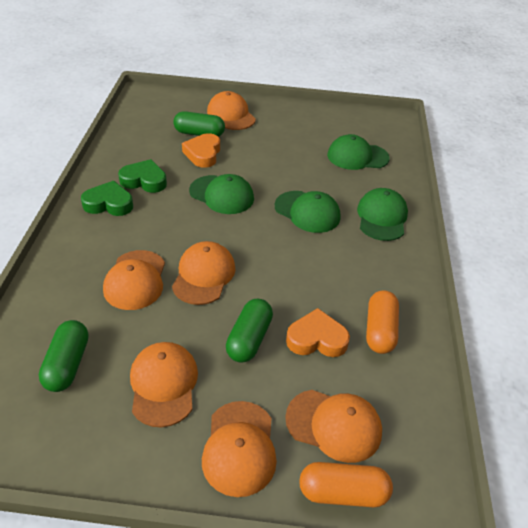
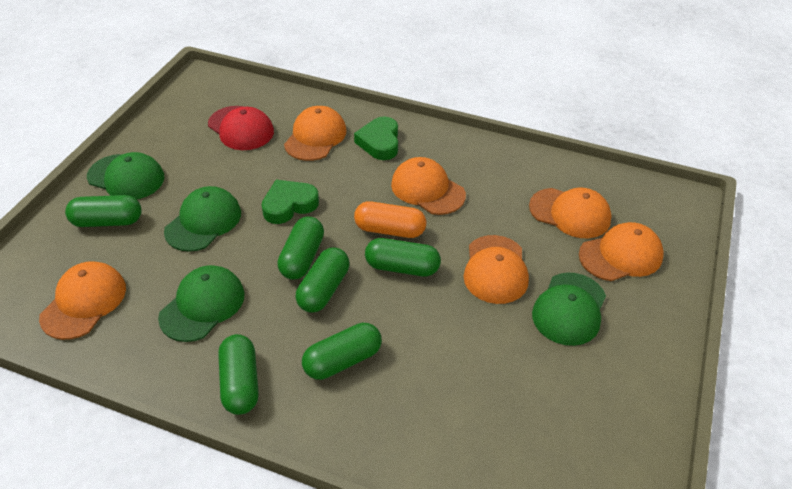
green capsule: [39,320,89,392] [173,111,225,137] [226,299,273,362] = 3 -> [65,195,142,227] [218,334,259,415] [277,217,324,280] [296,247,349,312] [302,323,382,380] [365,238,441,276] = 6
orange capsule: [299,462,393,507] [366,290,399,354] = 2 -> [354,201,426,238] = 1
orange heart: [182,133,220,168] [286,308,350,357] = 2 -> none = 0
red cap: none = 0 -> [208,106,274,150] = 1

